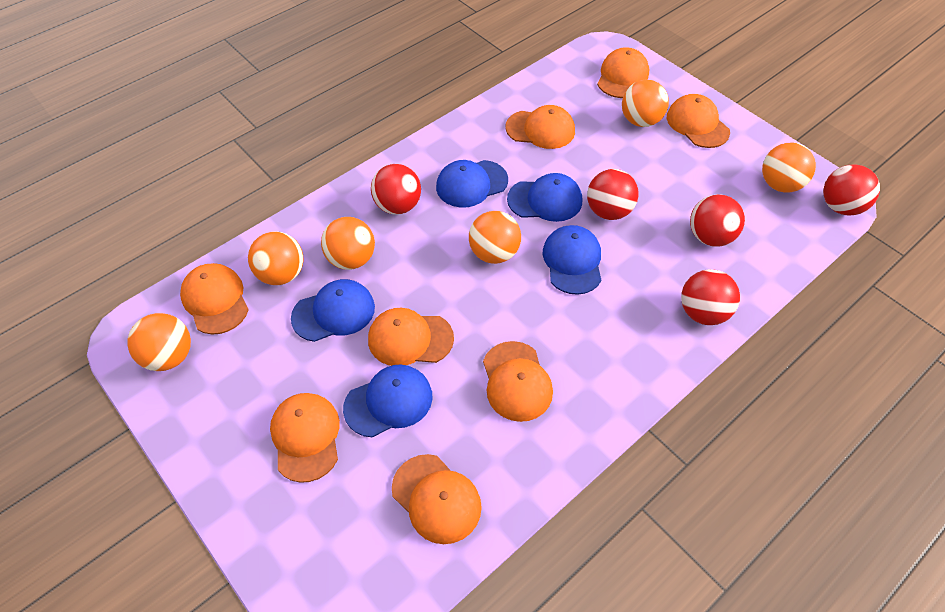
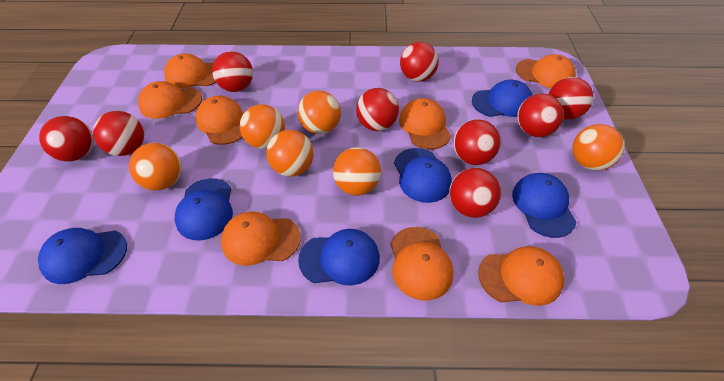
blue cap: [291,279,375,342] [343,365,433,438] [436,160,508,208] [507,173,582,222] [543,225,601,295] = 5 -> [38,228,127,284] [175,178,233,241] [298,229,380,285] [394,148,452,203] [472,80,532,117] [512,173,576,238] = 6
red ball: [371,164,421,215] [587,169,638,220] [681,269,740,325] [690,194,745,247] [823,165,880,216] = 5 -> [39,116,94,161] [93,111,144,156] [212,51,253,92] [356,88,399,131] [400,42,439,82] [449,168,501,218] [454,119,501,165] [517,93,564,137] [549,77,594,120] = 9

